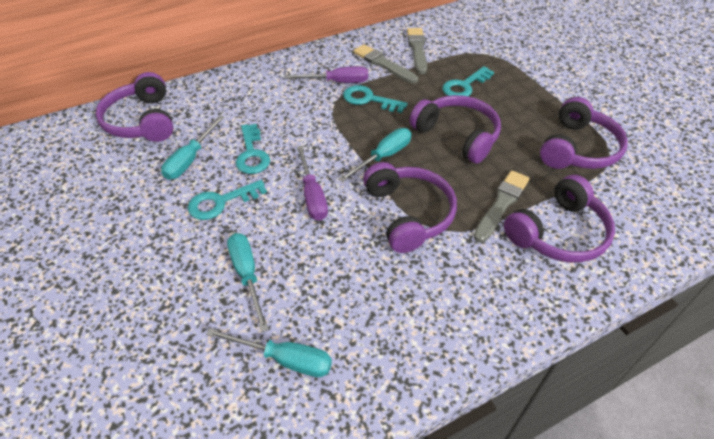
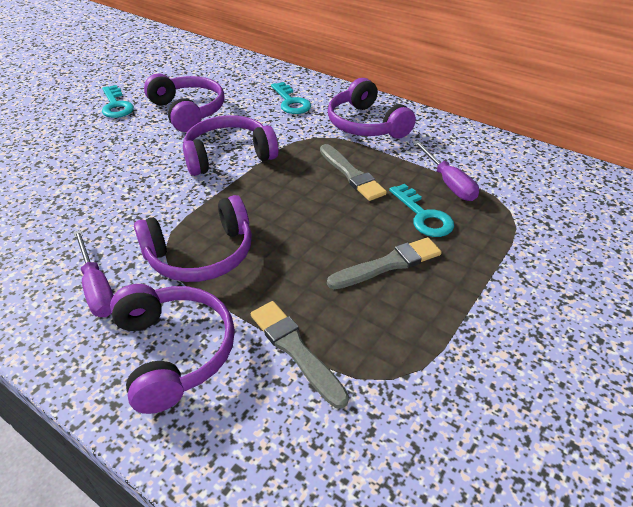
turquoise key: [188,180,267,220] [236,124,270,174] [343,85,408,113] [442,66,494,96] = 4 -> [102,85,134,118] [271,82,311,114] [389,184,454,237] = 3
turquoise screwdriver: [161,116,224,180] [206,328,332,377] [227,233,269,332] [339,128,411,182] = 4 -> none = 0

